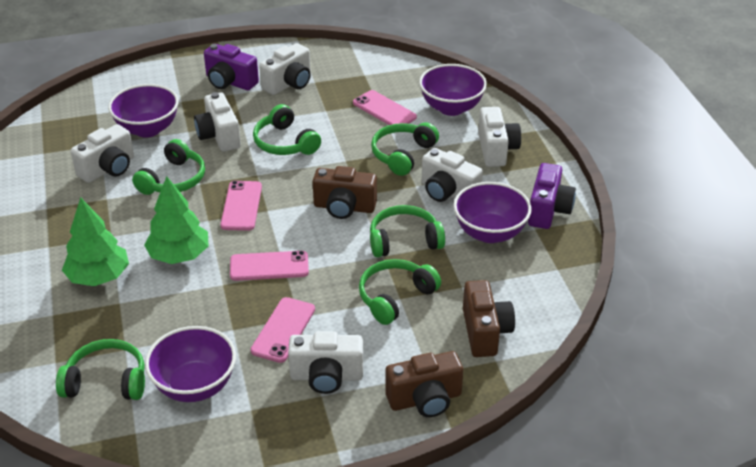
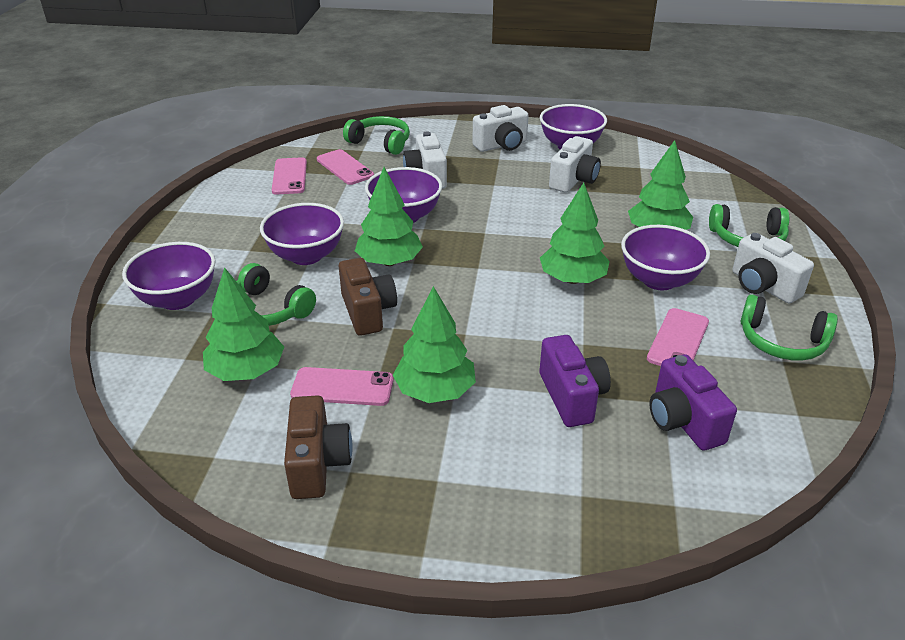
brown camera: [313,166,377,219] [385,351,463,417] [463,280,515,357] = 3 -> [284,395,353,499] [339,258,397,336] = 2
green headphones: [56,339,145,400] [132,139,205,195] [253,104,321,155] [359,259,441,325] [370,205,445,257] [371,122,439,176] = 6 -> [236,263,316,326] [343,116,410,155] [709,204,789,247] [741,295,838,361] = 4
green tree: [62,197,129,286] [144,176,209,264] = 2 -> [203,267,284,381] [355,167,423,266] [393,286,476,403] [540,183,610,284] [628,140,693,230] = 5
purple bowl: [108,84,179,137] [145,326,236,402] [419,64,487,116] [453,182,532,243] = 4 -> [122,242,216,310] [260,203,344,265] [365,167,442,223] [540,104,607,150] [621,225,710,290] = 5
white camera: [71,124,134,183] [194,92,241,152] [259,43,311,95] [288,331,363,394] [422,148,483,202] [478,107,521,167] = 6 -> [403,131,447,189] [472,105,529,152] [549,136,601,193] [732,233,814,303] = 4

